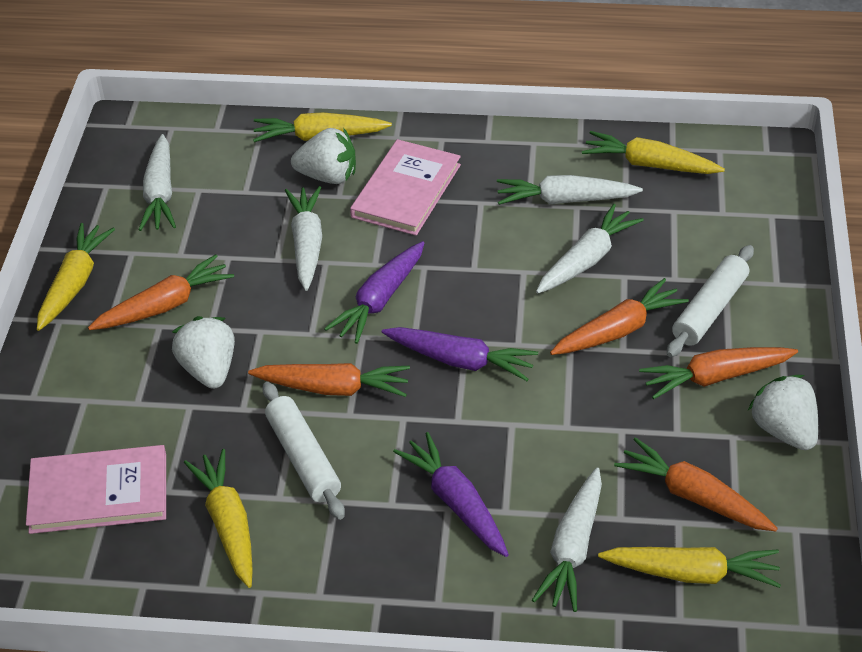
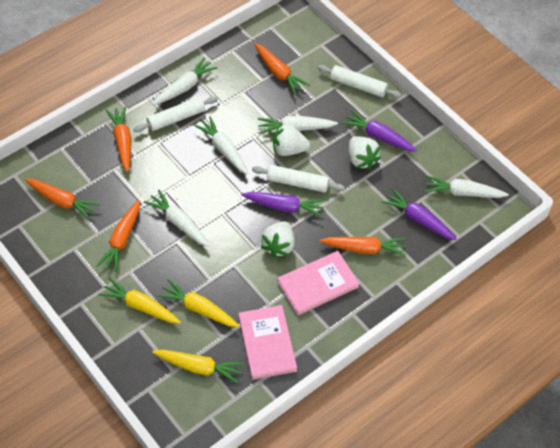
white rolling pin: [262,382,345,520] [667,245,754,357] = 2 -> [133,96,218,132] [252,165,345,193] [318,65,401,98] = 3
yellow carrot: [37,223,115,331] [184,449,253,588] [253,112,392,142] [582,131,725,174] [598,547,781,588] = 5 -> [98,278,181,324] [152,350,244,383] [157,279,239,327] = 3

